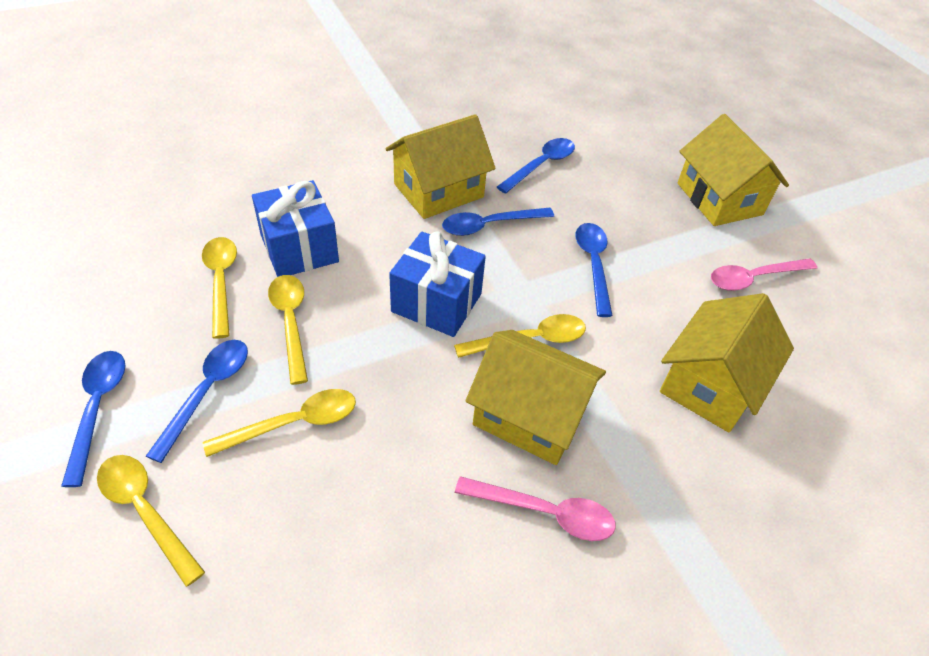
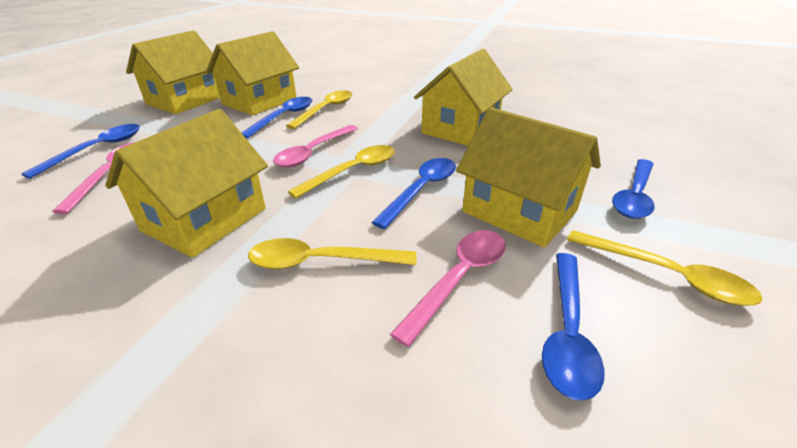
blue gift: [252,180,339,277] [389,231,486,337] = 2 -> none = 0
pink spoon: [455,476,616,541] [711,259,817,291] = 2 -> [52,142,135,214] [273,125,358,167] [390,230,506,347] = 3
yellow house: [385,114,496,219] [466,330,606,465] [660,293,794,432] [677,114,789,226] = 4 -> [105,109,268,258] [126,30,220,114] [206,31,299,116] [414,49,513,146] [456,107,601,248] = 5
yellow spoon: [97,455,205,587] [202,237,237,339] [203,389,356,457] [268,275,308,385] [454,314,586,358] = 5 -> [248,238,417,269] [286,90,352,129] [288,145,395,199] [567,230,763,306] = 4

